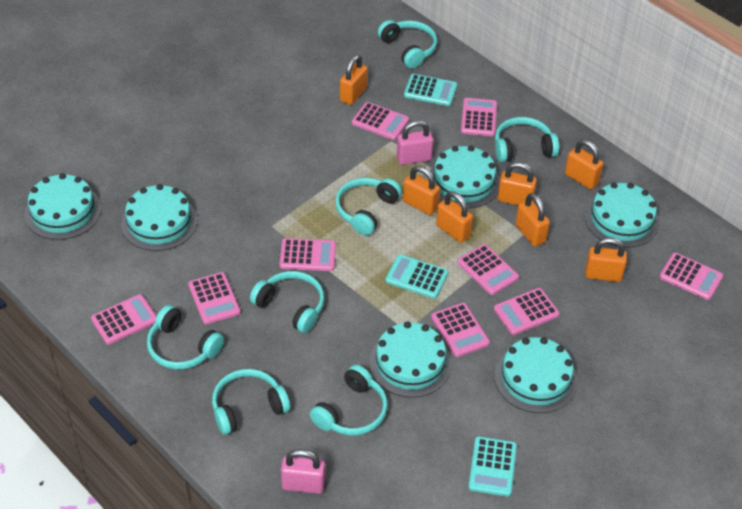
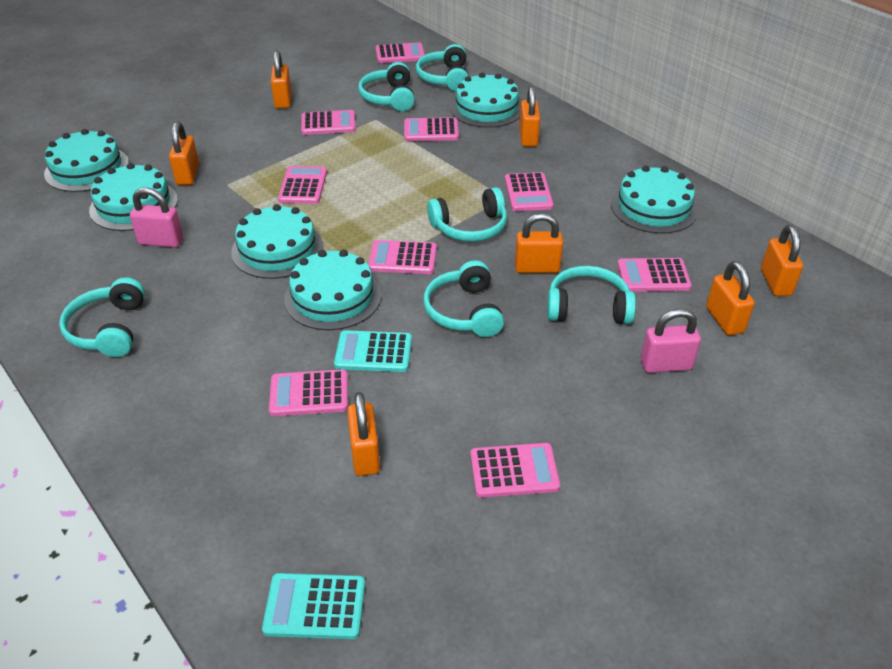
turquoise calculator: [385,254,448,299] [404,74,457,106] [468,436,517,497] = 3 -> [262,573,365,639] [334,330,412,372] = 2
turquoise headphones: [147,305,224,370] [212,369,290,435] [250,271,325,333] [310,365,388,436] [335,178,402,235] [378,20,437,68] [495,117,559,162] = 7 -> [59,277,145,357] [358,62,415,111] [416,44,469,91] [424,260,504,337] [427,187,507,242] [547,266,636,324] = 6

